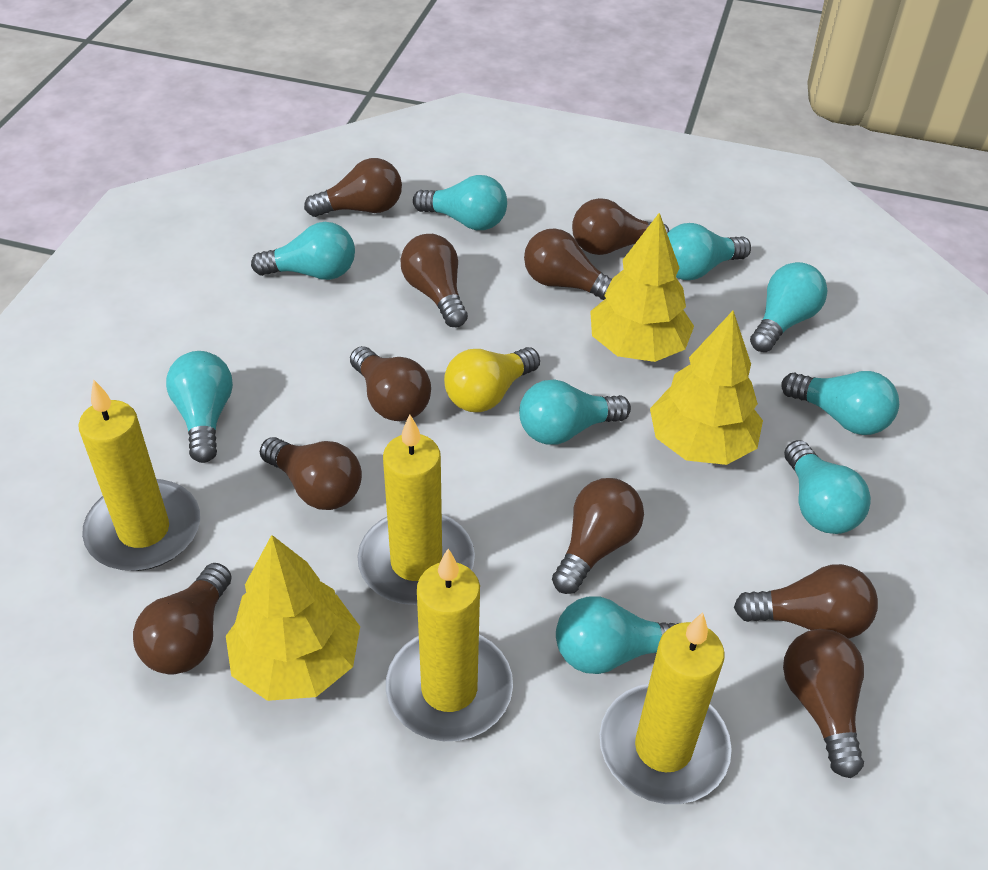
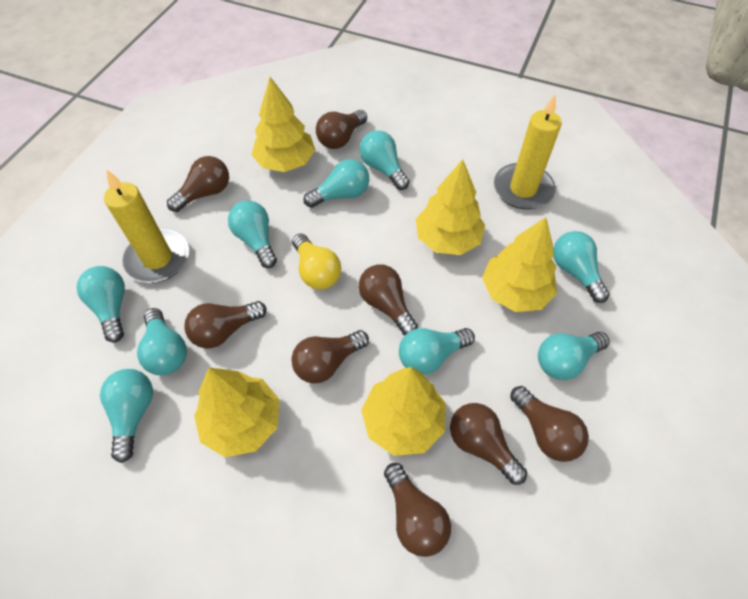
brown light bulb: [133,563,232,675] [260,437,362,510] [304,158,402,217] [350,346,431,421] [400,234,468,327] [524,228,612,300] [552,478,644,594] [572,198,669,255] [734,564,878,639] [783,629,864,778] = 10 -> [167,156,229,212] [184,301,266,348] [291,330,369,383] [316,110,367,149] [359,264,418,336] [384,463,451,557] [450,403,527,485] [510,386,589,462] = 8
yellow candle: [78,379,200,571] [357,415,475,605] [386,549,513,741] [600,612,732,804] = 4 -> [104,169,189,283] [494,94,562,209] = 2
yellow tree: [226,535,360,701] [590,213,694,362] [650,311,763,465] = 3 -> [194,368,280,457] [252,77,315,172] [361,367,446,456] [416,159,485,255] [482,217,557,312] = 5

